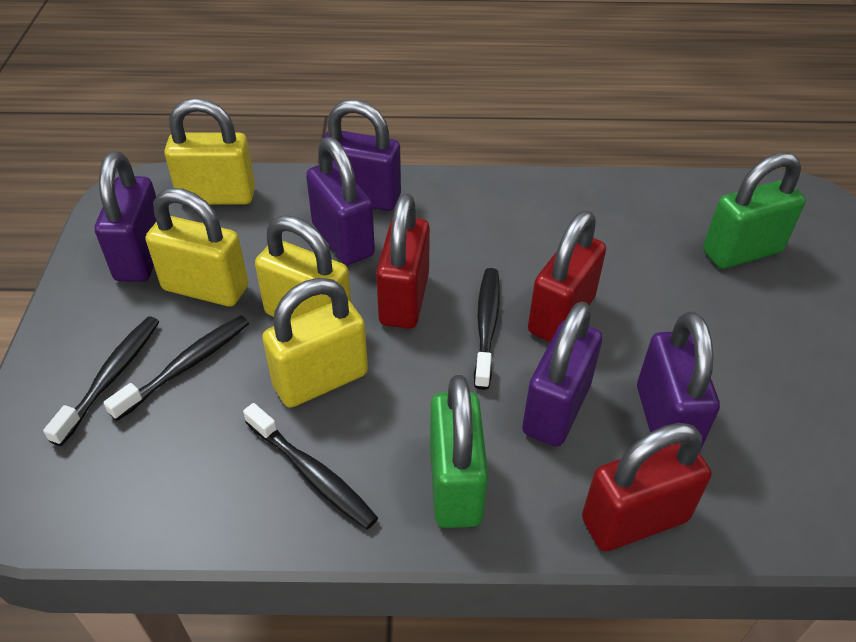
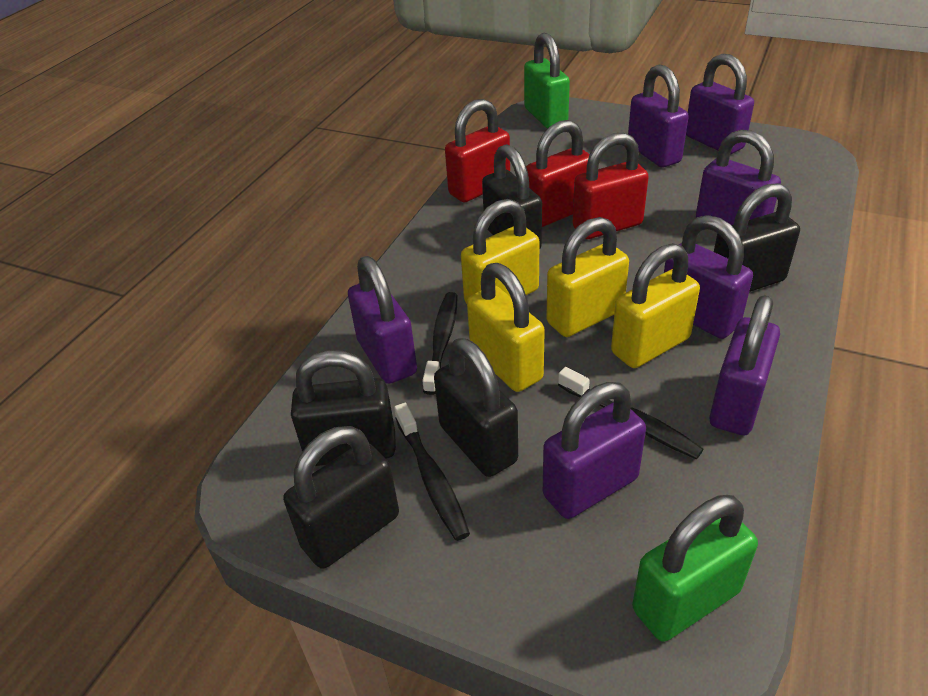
black padlock: none = 0 -> [283,426,399,569] [291,350,396,466] [434,338,518,477] [482,144,542,250] [714,183,800,292] = 5
black toothbrush: [43,316,159,446] [103,315,249,421] [243,403,378,529] [474,268,500,390] = 4 -> [394,403,470,541] [422,292,457,395] [558,367,703,459] = 3
purple padlock: [95,151,156,282] [306,137,375,265] [323,100,401,211] [522,302,602,447] [637,312,720,453] = 5 -> [348,256,417,384] [543,382,646,519] [628,64,689,168] [664,215,753,339] [686,54,754,155] [696,130,781,225] [709,295,780,436] = 7

